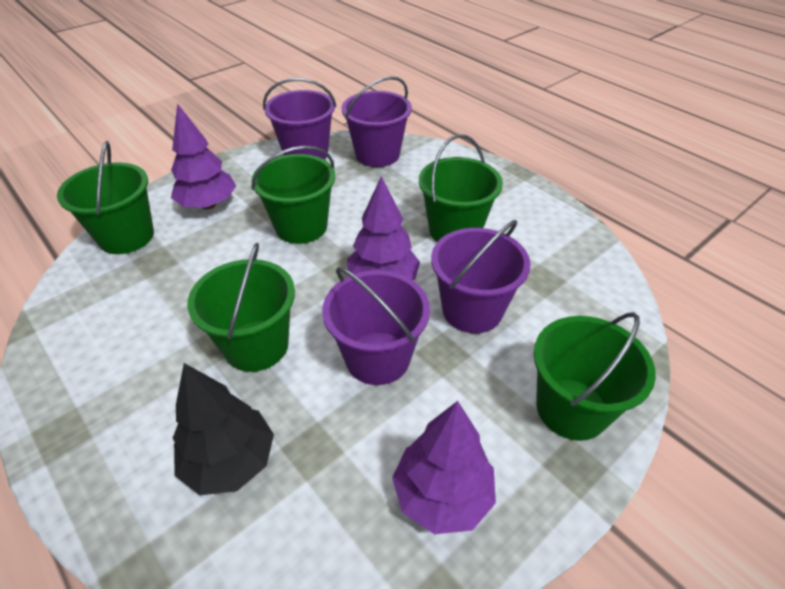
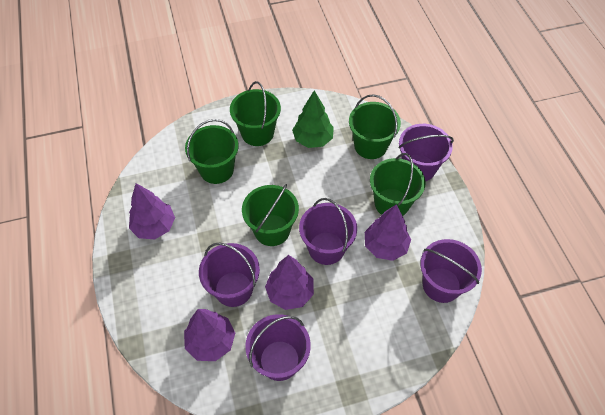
black tree: [173,363,274,495] = 1 -> none = 0
green tree: none = 0 -> [292,90,334,148] = 1
purple bucket: [263,78,336,160] [322,267,430,385] [342,76,412,167] [431,220,531,333] = 4 -> [199,243,260,307] [245,314,311,381] [299,198,357,265] [398,124,454,182] [420,239,482,303] = 5
purple tree: [171,103,236,210] [347,176,420,280] [392,401,496,534] = 3 -> [129,183,175,239] [184,309,235,361] [265,255,314,310] [365,204,411,261] = 4

